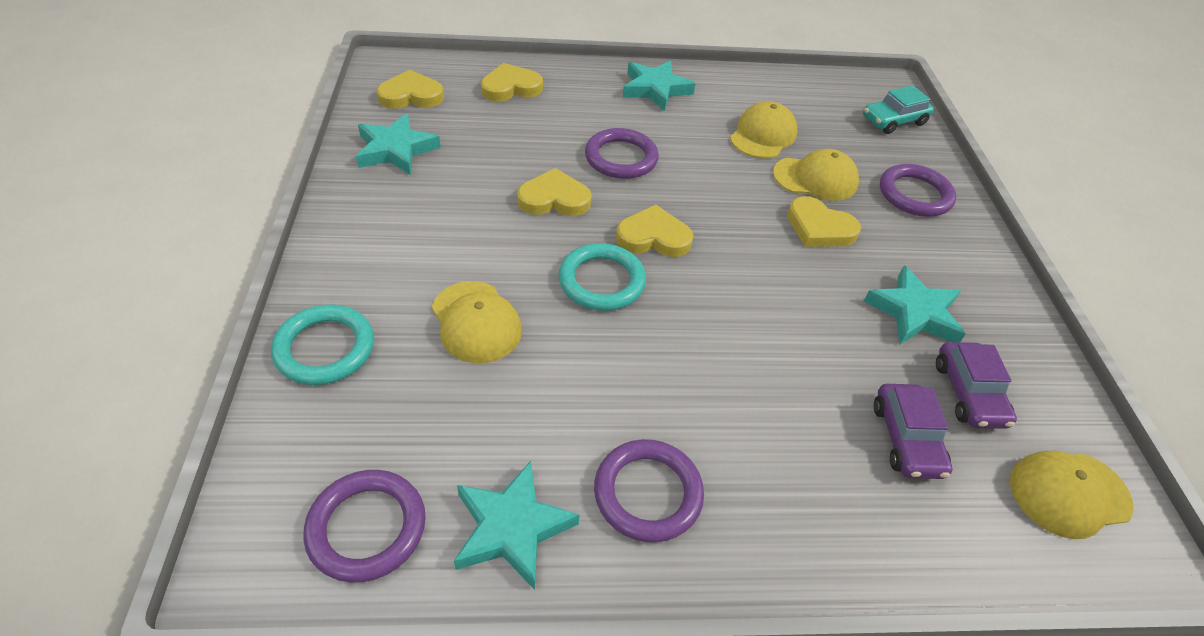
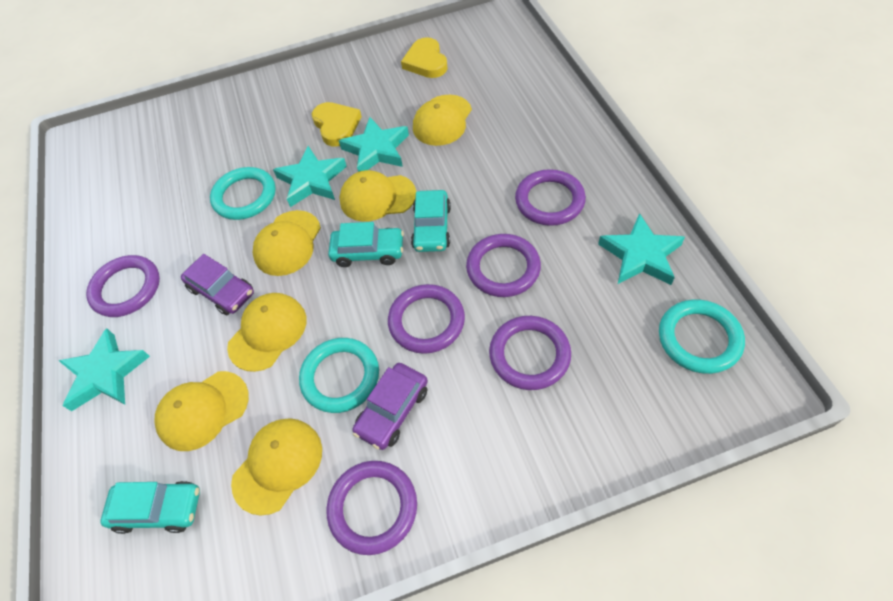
purple ring: [303,470,426,582] [585,128,659,179] [594,439,704,542] [880,164,956,217] = 4 -> [86,255,160,317] [326,461,417,555] [388,284,465,354] [466,234,541,297] [489,316,571,390] [515,169,586,226] = 6
turquoise car: [863,85,934,134] = 1 -> [100,481,200,534] [328,222,404,267] [411,190,451,252] = 3
turquoise ring: [271,304,374,385] [558,243,646,311] = 2 -> [210,167,276,220] [299,338,379,413] [659,299,745,374] = 3
yellow cap: [432,281,522,363] [730,101,797,159] [773,149,859,201] [1010,451,1134,539] = 4 -> [154,371,249,451] [227,293,307,372] [231,418,322,516] [252,210,321,276] [339,170,416,221] [413,95,472,146] = 6
yellow heart: [376,70,444,109] [481,63,543,102] [517,168,592,216] [616,205,693,257] [787,196,861,247] = 5 -> [312,102,362,147] [401,37,448,78] = 2

